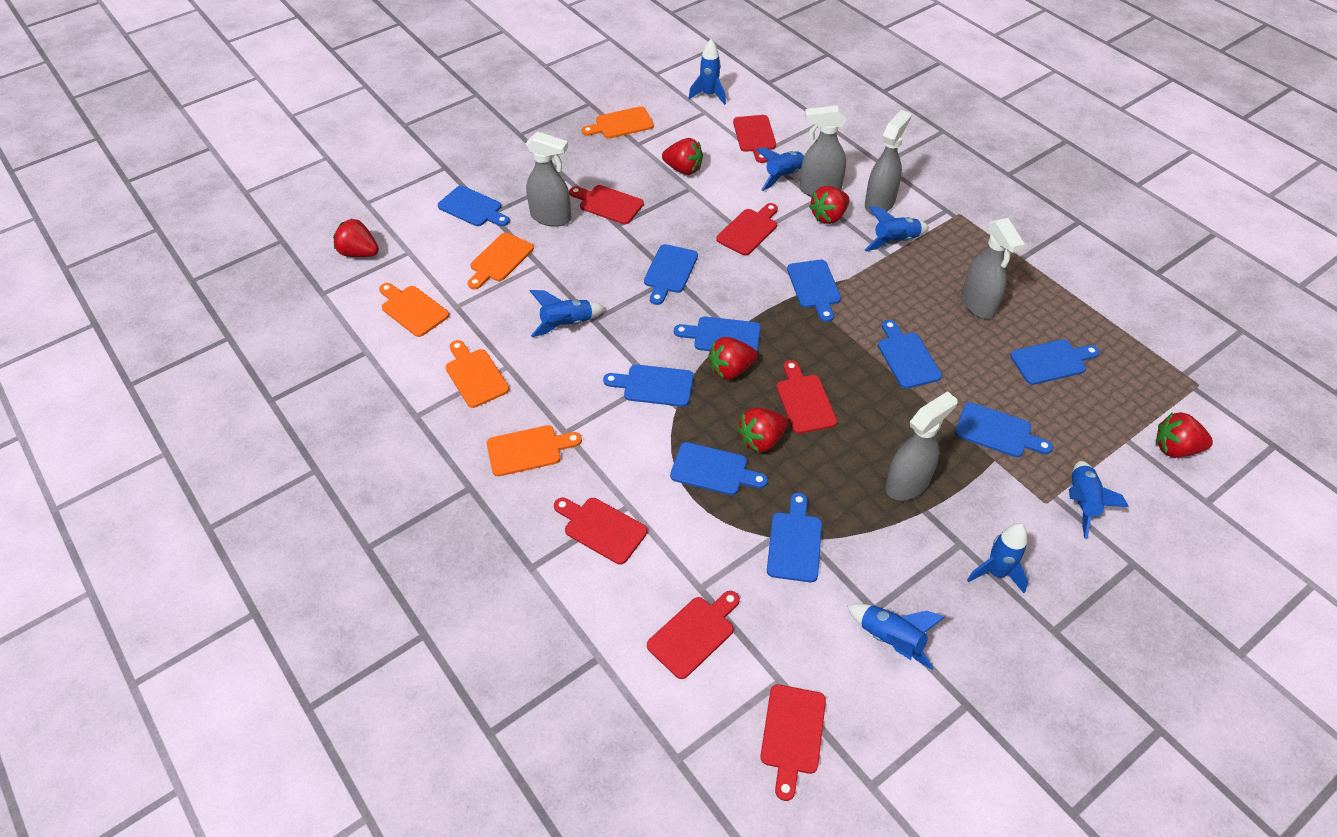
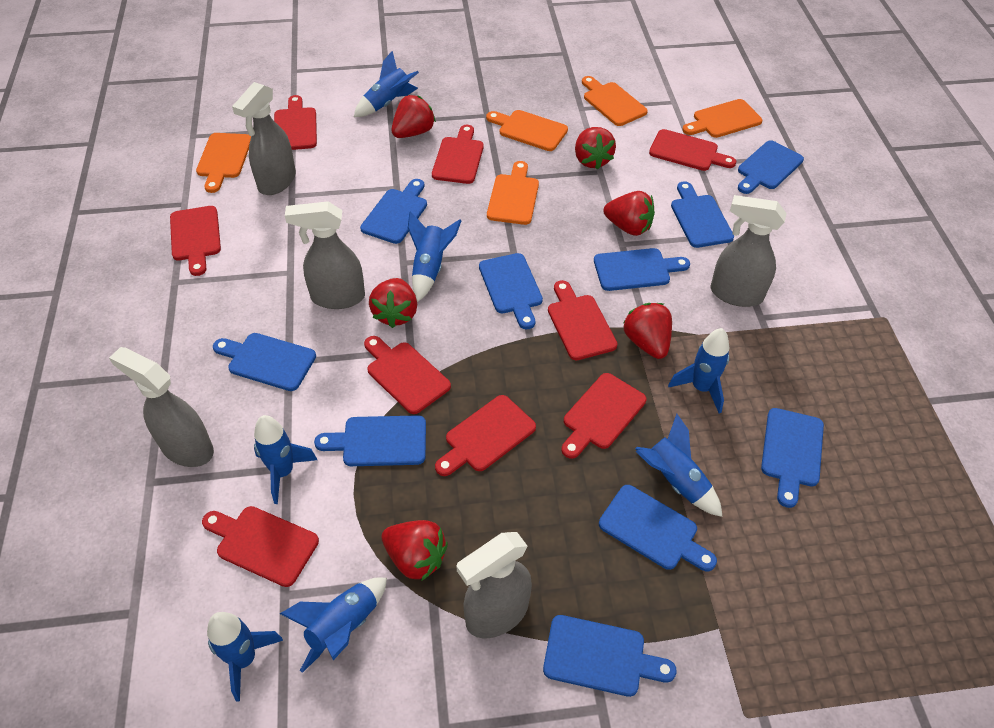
red cutting board: [554,498,647,565] [569,185,644,224] [647,591,740,679] [716,203,778,255] [733,115,776,163] [760,685,826,801] [776,360,837,434] = 7 -> [170,206,221,276] [202,506,319,587] [274,95,317,150] [364,336,451,414] [432,125,484,184] [435,395,536,476] [548,280,618,360] [561,373,646,459] [649,129,736,171] = 9

